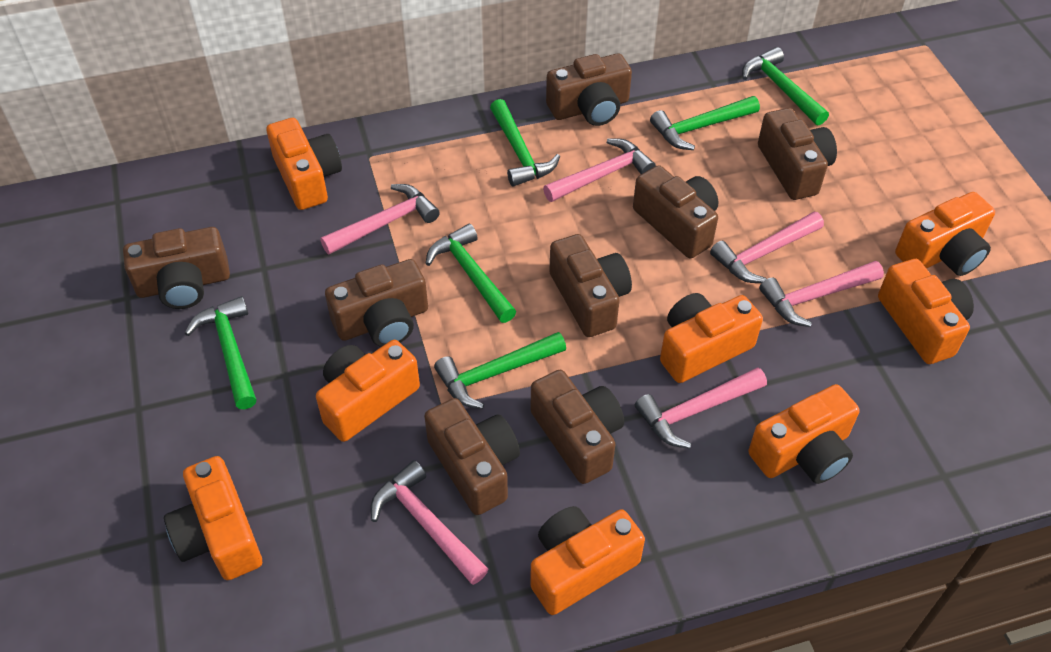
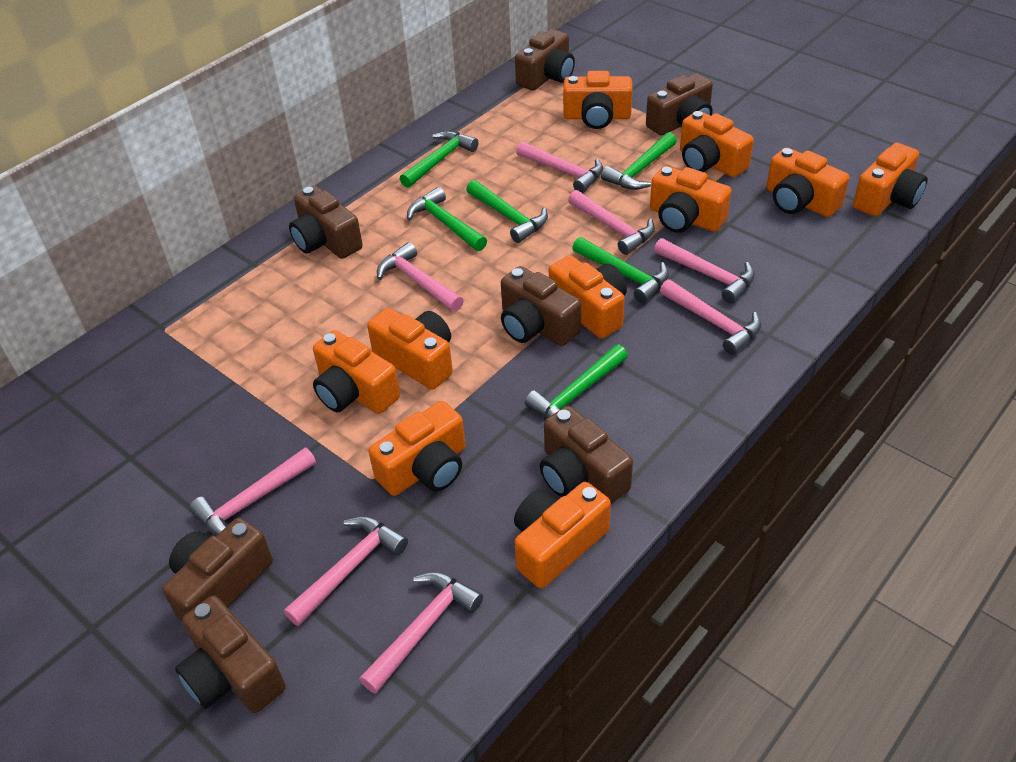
brown camera: [123,227,230,309] [325,259,428,347] [424,398,520,515] [531,370,624,484] [546,53,632,126] [549,234,632,337] [633,165,718,258] [758,108,837,200] = 8 -> [162,518,273,621] [175,596,286,713] [289,186,363,259] [501,266,582,346] [515,29,575,90] [540,406,633,504] [646,73,713,136] = 7
orange camera: [164,456,262,580] [267,118,342,210] [316,340,420,442] [530,506,645,615] [660,293,763,383] [748,384,860,484] [878,259,974,364] [895,192,995,276] = 8 -> [313,330,400,414] [367,308,453,389] [368,401,466,496] [514,482,611,588] [549,255,627,339] [563,71,632,129] [650,166,732,233] [680,111,754,178] [767,147,849,217] [853,143,928,216] = 10
pink hammer: [320,184,440,254] [371,460,488,585] [543,138,656,202] [635,367,767,448] [710,212,824,283] [759,261,884,327] = 6 -> [189,448,316,536] [284,516,408,626] [360,572,483,694] [377,242,464,312] [516,142,603,193] [568,190,655,255] [654,238,755,304] [660,279,761,355] = 8

